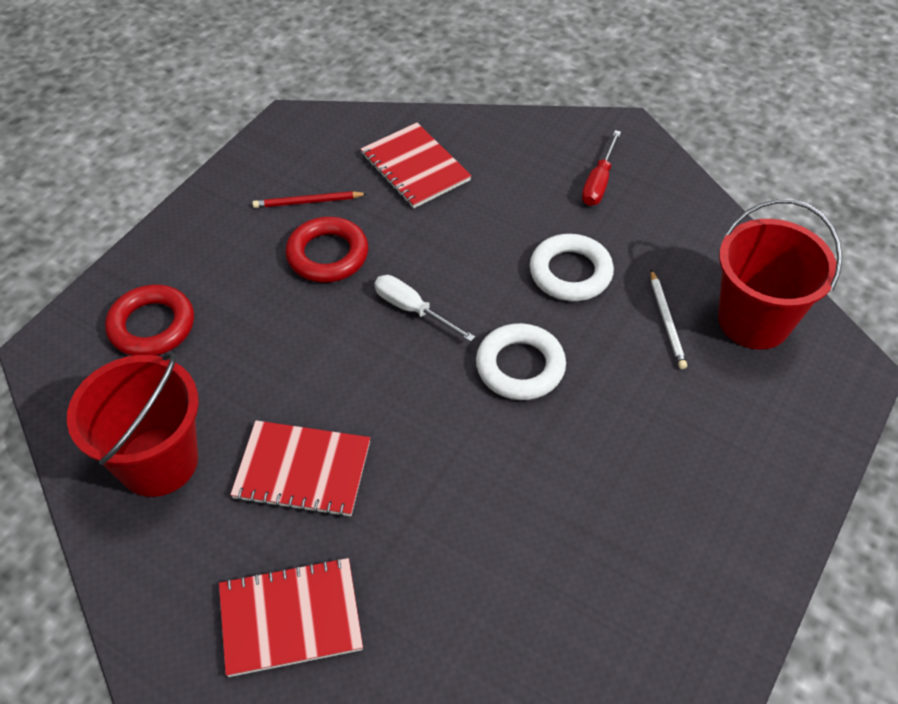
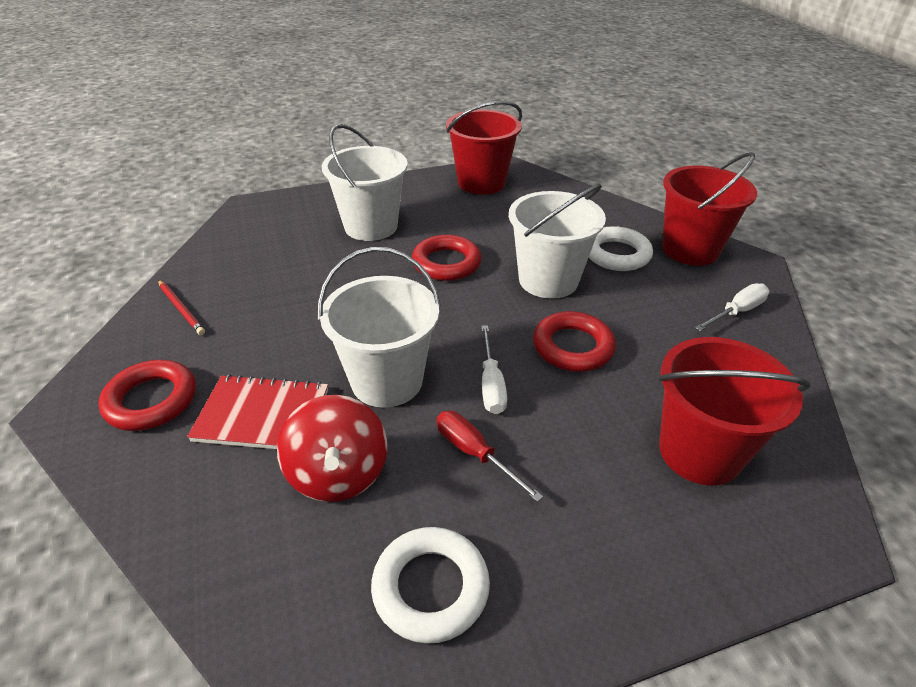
red bucket: [67,352,199,497] [718,199,842,349] = 2 -> [446,101,522,195] [659,337,810,486] [662,152,757,266] = 3
red notebook: [219,557,363,677] [230,420,370,517] [360,123,471,208] = 3 -> [187,374,328,449] = 1
red ring: [105,284,194,356] [285,217,368,283] = 2 -> [98,360,196,431] [412,235,482,281] [533,311,616,372] = 3
red spinning top: none = 0 -> [277,395,387,502] = 1
white bucket: none = 0 -> [318,247,441,408] [322,124,408,241] [509,184,606,299] = 3
white pencil: [651,270,687,369] = 1 -> none = 0
white screwdriver: [374,275,475,342] = 1 -> [481,325,507,414] [695,283,769,331] = 2

